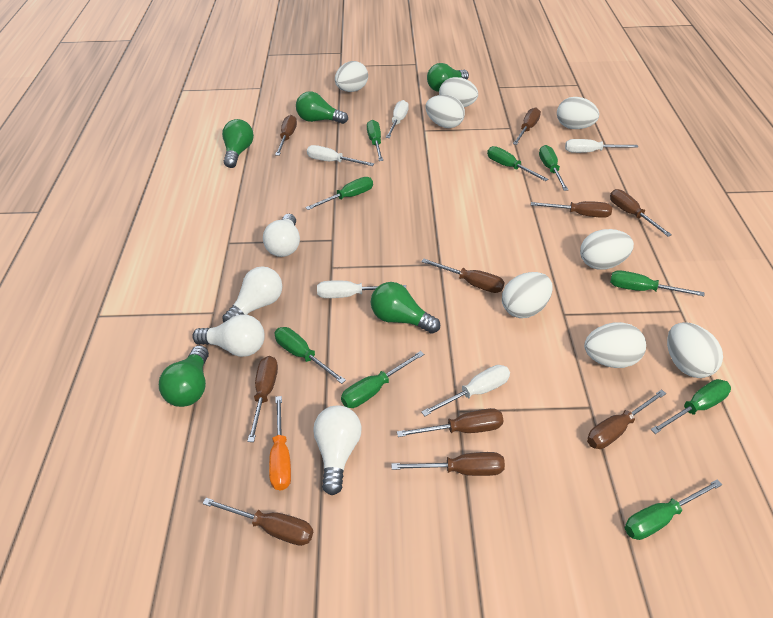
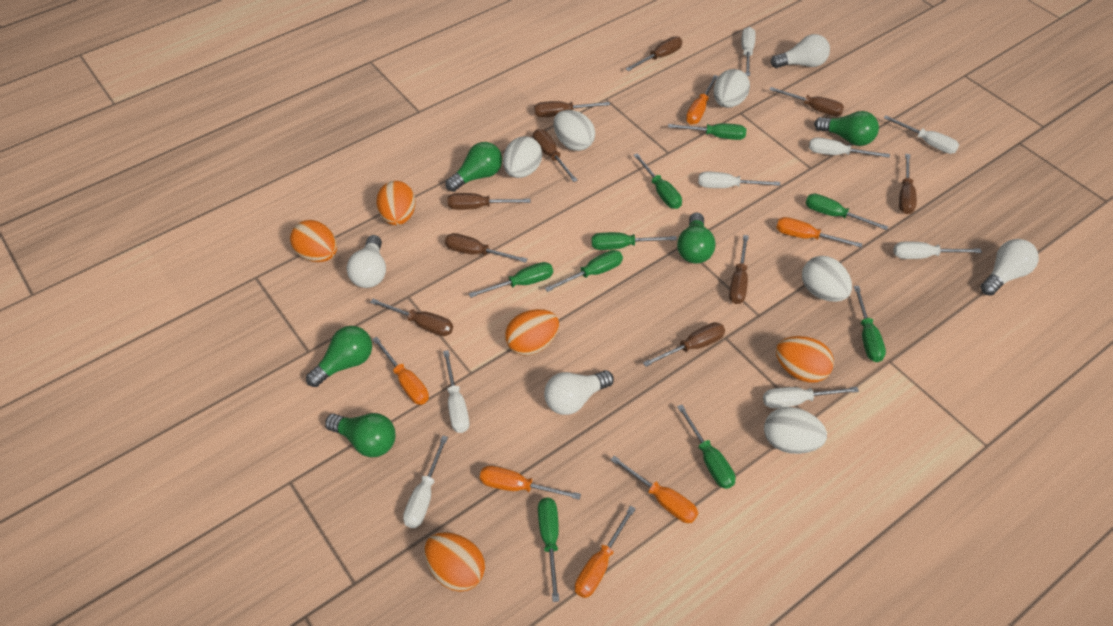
orange egg: none = 0 -> [290,220,337,262] [376,181,415,225] [424,532,485,592] [505,309,559,355] [776,336,834,383] = 5
orange screwdriver: [269,396,291,490] = 1 -> [372,336,429,405] [480,466,581,500] [575,506,636,598] [611,456,698,523] [686,75,718,124] [776,217,862,247] = 6
white egg: [335,61,368,92] [426,95,465,128] [439,77,478,107] [502,272,553,318] [557,97,599,129] [580,229,634,269] [584,322,646,368] [667,322,723,378] = 8 -> [503,136,542,178] [553,110,595,151] [713,69,750,108] [764,407,827,454] [802,256,852,302] = 5
white screwdriver: [307,145,374,166] [317,281,406,298] [386,100,408,138] [421,365,510,416] [565,139,638,153] = 5 -> [403,435,448,528] [443,350,469,433] [698,172,780,188] [741,27,755,76] [763,387,859,408] [809,137,890,158] [884,116,959,154] [893,242,982,259] = 8

